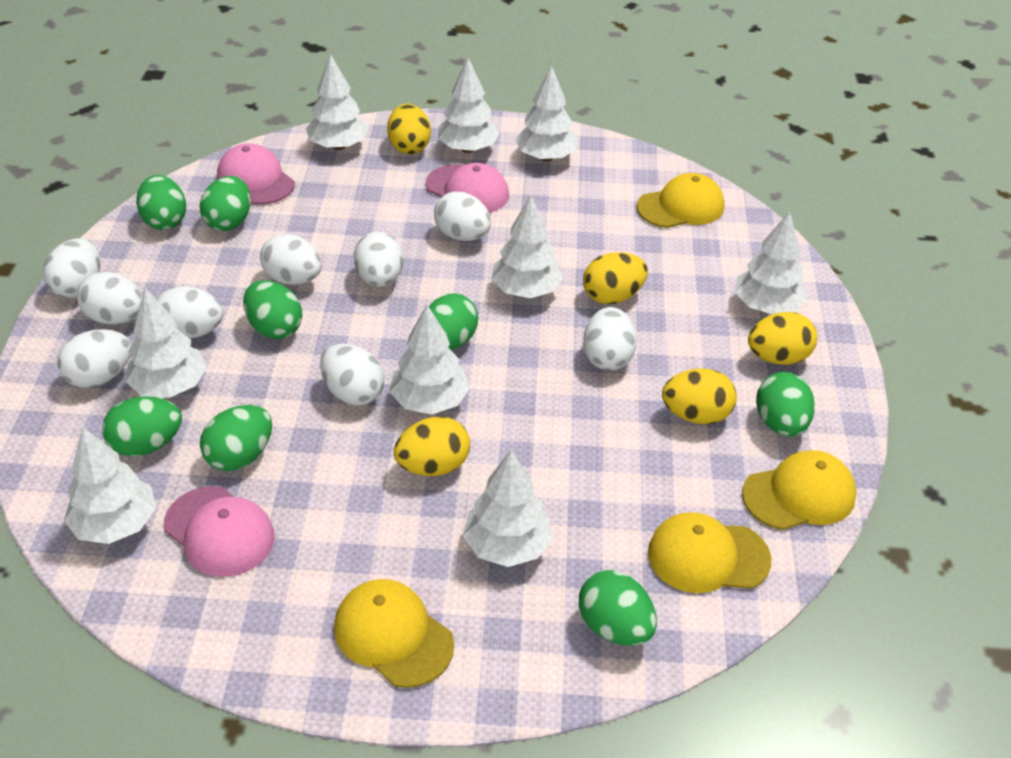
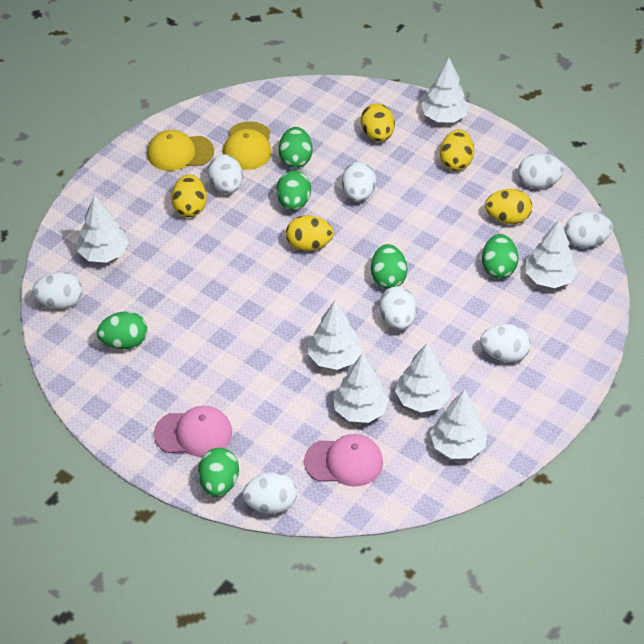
green egg: [102,396,182,456] [136,175,186,230] [200,176,251,231] [200,405,272,471] [243,280,302,339] [429,293,478,350] [579,570,657,646] [756,372,815,437] = 8 -> [97,311,147,349] [198,448,239,497] [276,170,311,211] [279,127,312,168] [371,244,408,289] [482,234,518,279] = 6
pink cap: [164,486,275,577] [217,143,295,205] [426,163,509,213] = 3 -> [154,406,232,457] [304,434,383,487] = 2
white egg: [43,239,100,298] [57,329,131,388] [77,272,143,324] [156,286,224,339] [260,234,322,285] [320,344,384,406] [354,231,404,287] [434,191,491,241] [583,307,637,371] = 9 -> [32,272,83,309] [207,154,243,194] [242,472,297,513] [342,162,376,202] [379,286,417,330] [480,324,531,362] [518,153,565,188] [565,212,613,248] = 8
white tree: [64,427,156,544] [125,289,207,398] [306,54,369,150] [390,305,470,415] [438,58,500,153] [463,450,553,567] [492,195,564,298] [515,65,577,161] [735,211,808,314] = 9 -> [77,195,129,263] [308,301,362,370] [333,354,389,423] [395,343,451,412] [421,58,469,123] [430,389,487,459] [525,220,578,288] = 7
yellow cap: [334,579,454,688] [637,173,724,228] [648,512,771,593] [742,450,856,530] = 4 -> [147,130,214,171] [223,121,272,170] = 2

